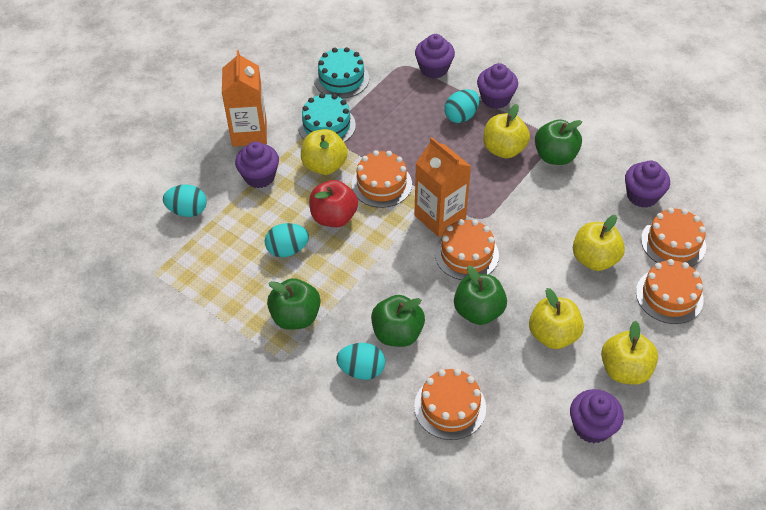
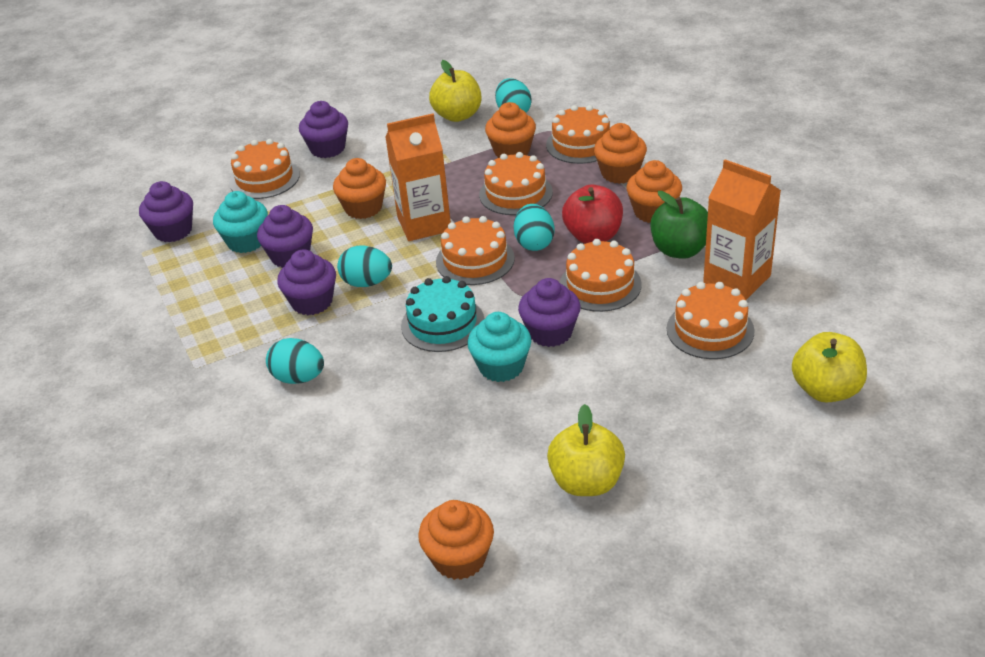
green apple: [267,278,320,330] [371,295,425,347] [454,266,507,325] [535,119,582,165] = 4 -> [651,191,708,259] = 1
orange cake: [351,150,412,208] [414,369,486,440] [435,219,499,280] [636,259,704,324] [641,208,706,267] = 5 -> [229,139,300,199] [436,216,515,285] [479,152,553,215] [546,105,610,164] [560,239,642,312] [667,282,755,359] = 6
orange cupcake: none = 0 -> [333,158,386,219] [418,500,494,580] [485,102,536,158] [594,123,647,184] [627,160,682,223] = 5
turquoise cake: [298,93,356,142] [314,47,369,98] = 2 -> [401,276,485,352] = 1
turquoise cupcake: none = 0 -> [213,191,268,253] [467,312,531,382] = 2
yellow apple: [301,129,348,175] [483,104,530,158] [529,288,584,349] [573,215,625,271] [601,321,658,385] = 5 -> [429,60,482,122] [547,404,625,496] [792,332,867,403] = 3

